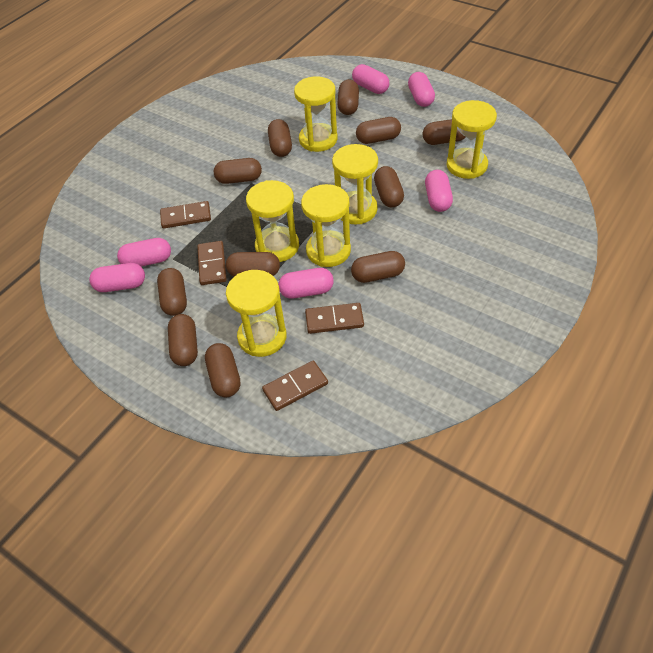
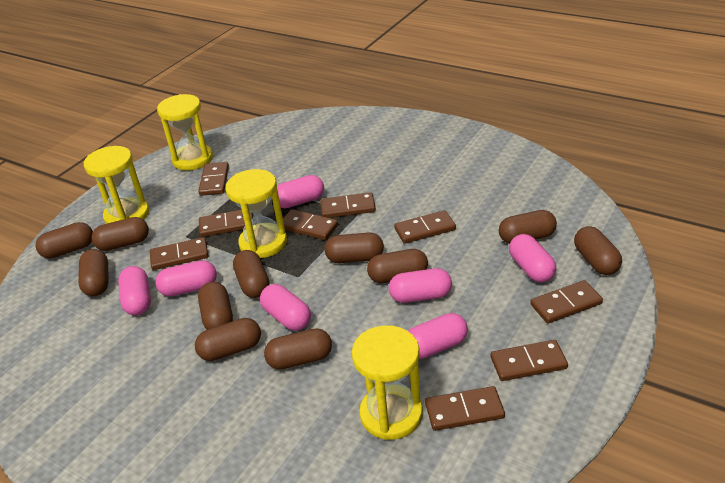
brown domino: [160,201,211,229] [197,241,227,285] [262,361,328,411] [305,303,364,334] = 4 -> [150,237,209,270] [198,162,229,196] [199,210,253,237] [283,209,338,240] [320,192,376,218] [394,210,456,244] [425,386,505,431] [491,340,568,381] [531,280,603,324] = 9
pink capsule: [89,263,145,292] [117,238,171,267] [278,268,334,299] [352,64,389,94] [408,72,435,107] [425,170,453,212] = 6 -> [118,266,151,315] [155,260,217,296] [260,284,311,331] [277,175,324,208] [389,268,452,303] [408,313,468,359] [509,234,556,282] = 7
yellow hourglass: [226,270,287,357] [246,180,299,262] [294,76,338,152] [301,184,351,267] [332,144,378,224] [447,100,497,179] = 6 -> [84,146,149,224] [157,94,213,170] [225,169,287,258] [351,325,423,440] = 4

